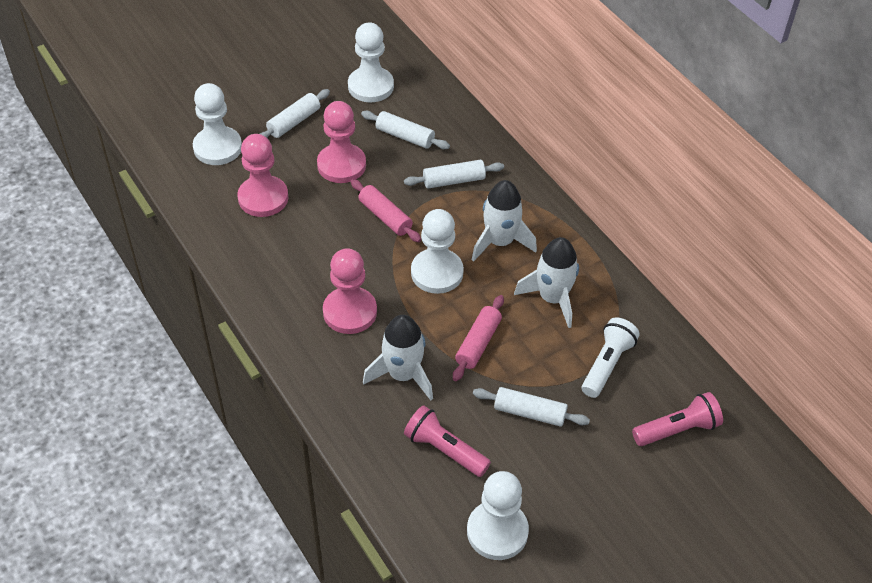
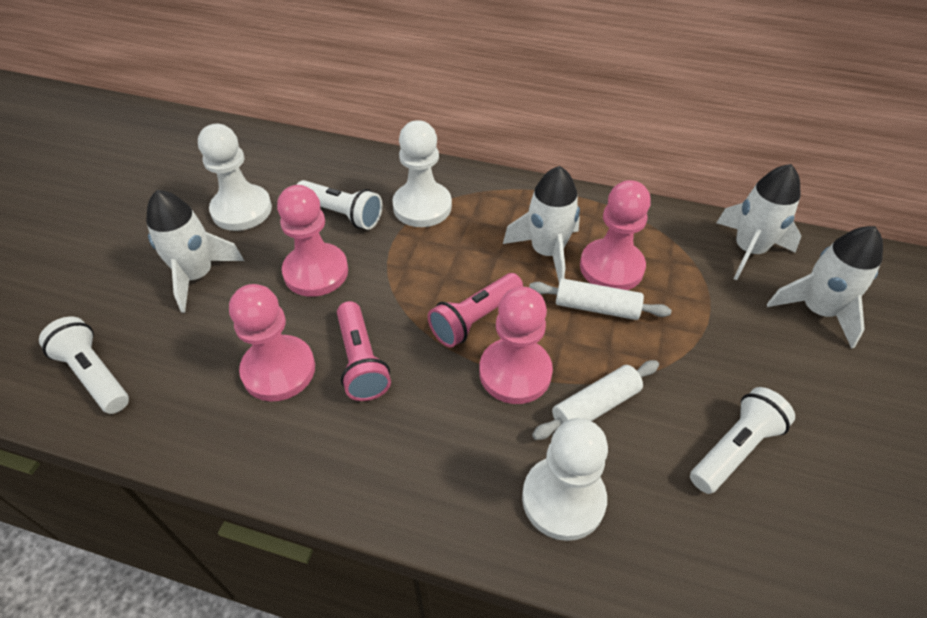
pink pawn: [237,134,288,217] [317,101,366,183] [323,248,377,334] = 3 -> [229,284,315,402] [277,185,348,297] [479,287,553,404] [580,180,651,290] = 4
pink rolling pin: [351,179,421,242] [453,295,504,381] = 2 -> none = 0
white flashlight: [582,317,640,398] = 1 -> [39,317,129,414] [296,180,382,230] [690,387,795,494] = 3
white pawn: [193,83,242,165] [348,22,394,102] [411,209,464,294] [467,471,529,560] = 4 -> [198,124,272,231] [392,120,452,227] [522,418,608,541] = 3
white rocket: [363,315,433,400] [472,180,537,262] [514,237,579,328] = 3 -> [146,190,244,313] [503,166,580,282] [717,164,802,280] [767,226,883,349] = 4
white rolling pin: [260,89,330,138] [361,111,450,149] [404,160,504,188] [473,387,590,427] = 4 -> [529,278,672,320] [532,360,659,440] = 2

